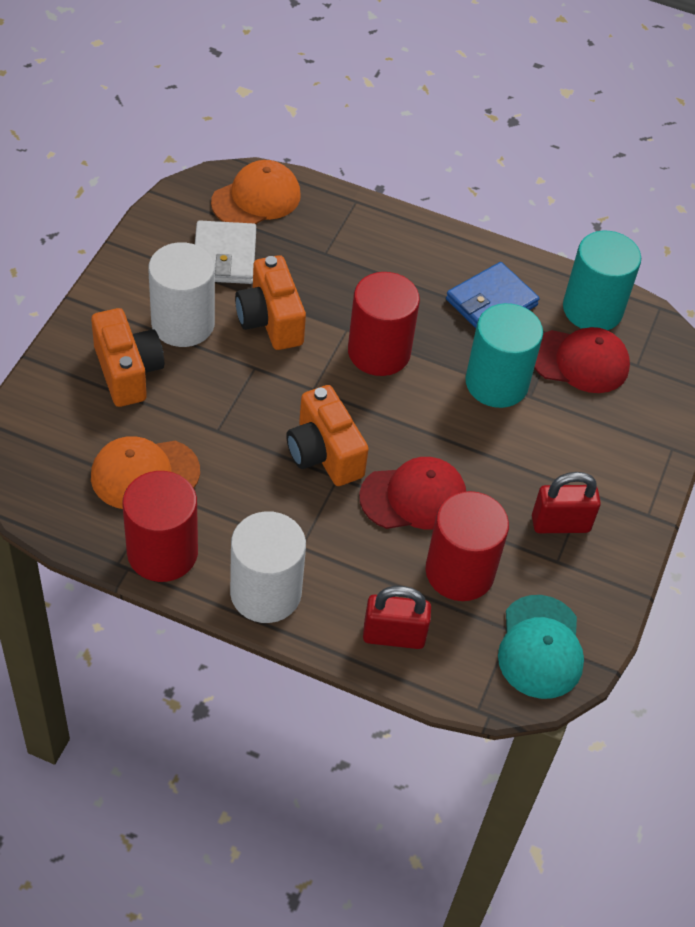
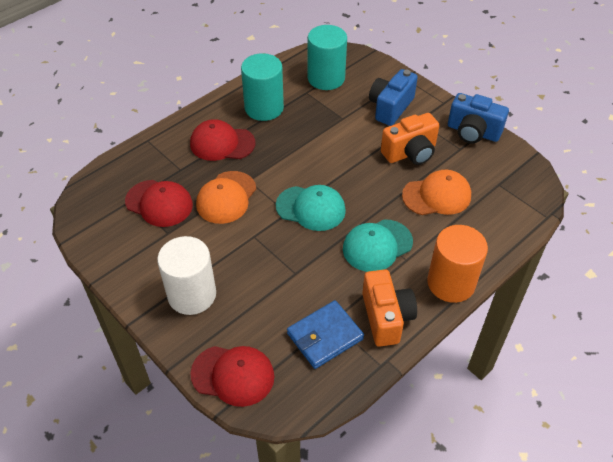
blue camera: none = 0 -> [369,69,418,126] [448,93,509,143] = 2
orange camera: [91,308,164,407] [235,255,306,350] [286,385,369,486] = 3 -> [362,269,417,347] [381,113,440,165] = 2
orange cylinder: none = 0 -> [427,225,488,303] = 1
red cap: [359,457,466,530] [534,327,630,393] = 2 -> [125,180,193,227] [190,119,255,161] [190,346,274,407] = 3
red cylinder: [122,471,198,582] [348,272,420,376] [425,491,509,601] = 3 -> none = 0
red padlock: [363,586,431,649] [532,472,601,533] = 2 -> none = 0
turquoise cap: [498,595,584,699] = 1 -> [276,185,346,231] [343,219,413,272] = 2
white cylinder: [148,242,215,347] [230,511,306,623] = 2 -> [157,236,216,315] = 1
white wallet: [195,220,256,284] = 1 -> none = 0

